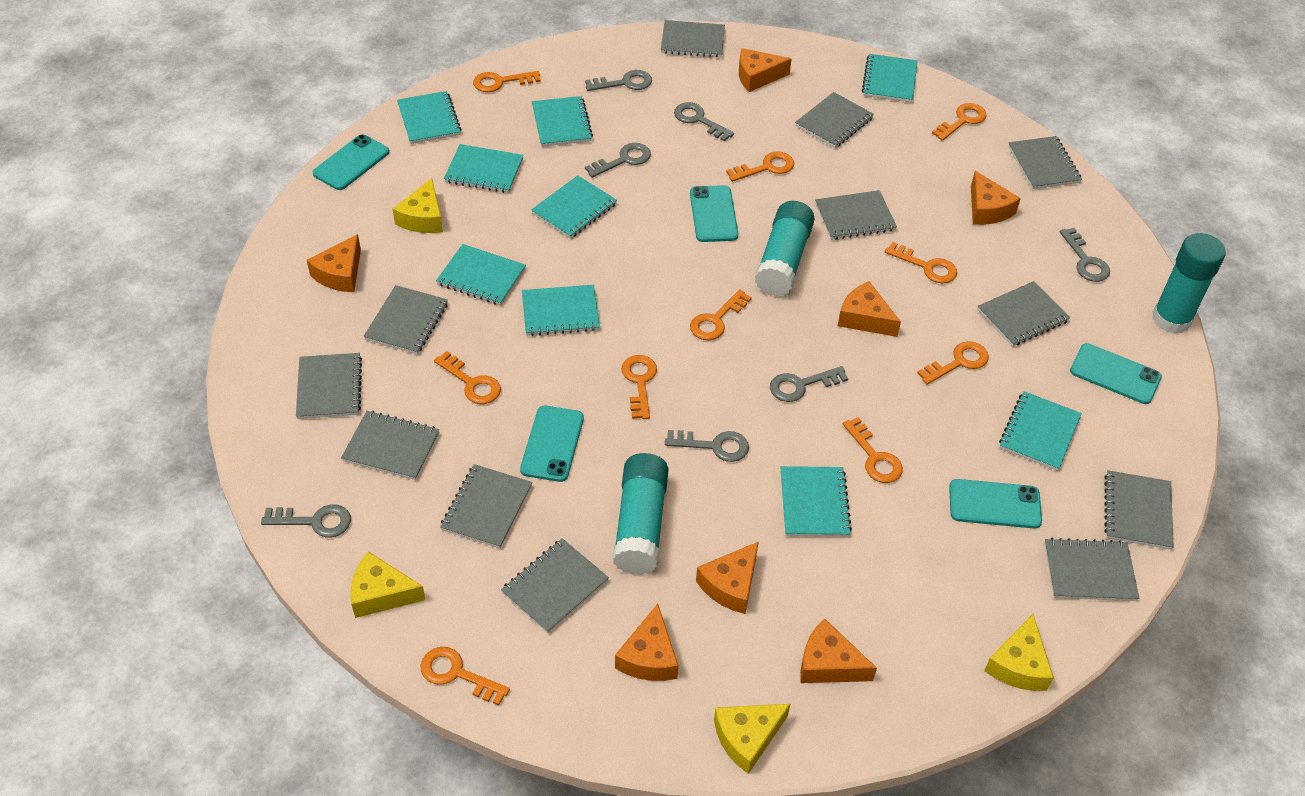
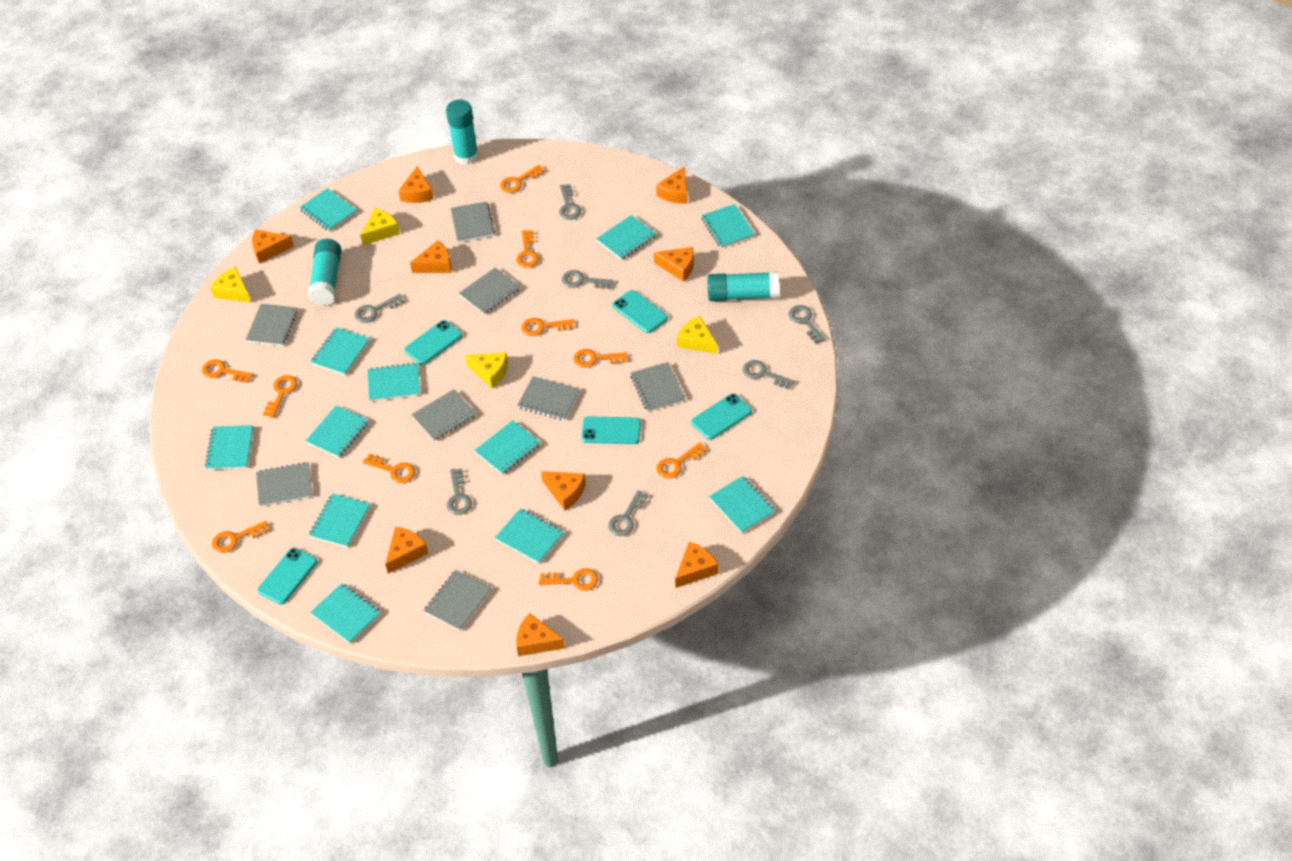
grey notebook: [296,353,362,419] [341,411,439,480] [363,285,448,354] [440,464,532,549] [501,538,609,633] [661,20,725,58] [795,92,874,148] [815,190,897,240] [977,281,1070,347] [1008,136,1082,189] [1044,538,1139,601] [1104,470,1173,550] = 12 -> [245,304,298,346] [256,462,312,506] [411,389,476,441] [424,570,491,631] [451,201,495,242] [459,268,520,315] [517,376,580,420] [631,362,685,412] = 8
orange cheese: [307,234,361,292] [615,604,679,681] [696,541,759,614] [739,48,792,92] [800,618,877,683] [838,281,901,337] [971,171,1021,225] = 7 -> [252,229,294,264] [385,527,428,574] [398,166,434,203] [410,241,452,273] [516,613,565,656] [541,471,586,510] [654,247,694,282] [656,167,688,204] [675,542,718,588] = 9
turquoise notebook: [397,91,461,144] [436,244,526,305] [444,144,524,193] [522,285,600,336] [531,175,617,239] [532,96,593,147] [780,466,852,537] [862,54,918,103] [999,391,1082,471] = 9 -> [205,425,253,470] [299,188,357,231] [306,405,369,458] [309,493,370,548] [310,583,381,643] [311,327,370,375] [368,362,420,401] [474,420,541,475] [495,508,564,564] [596,215,656,260] [701,204,755,248] [709,476,776,533] = 12

